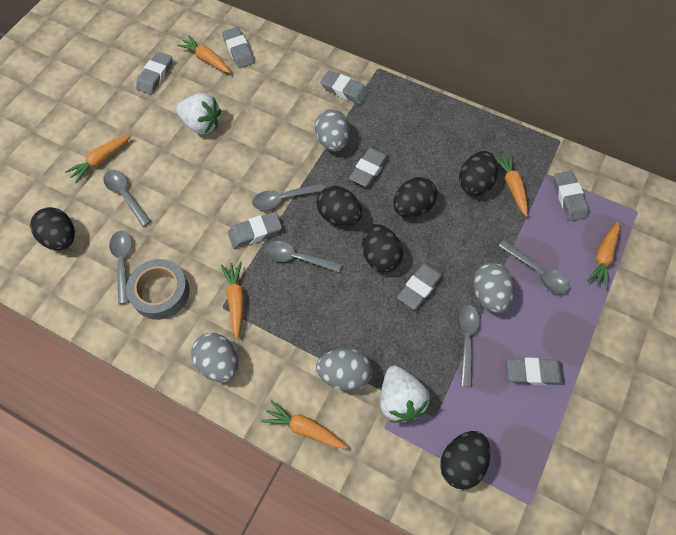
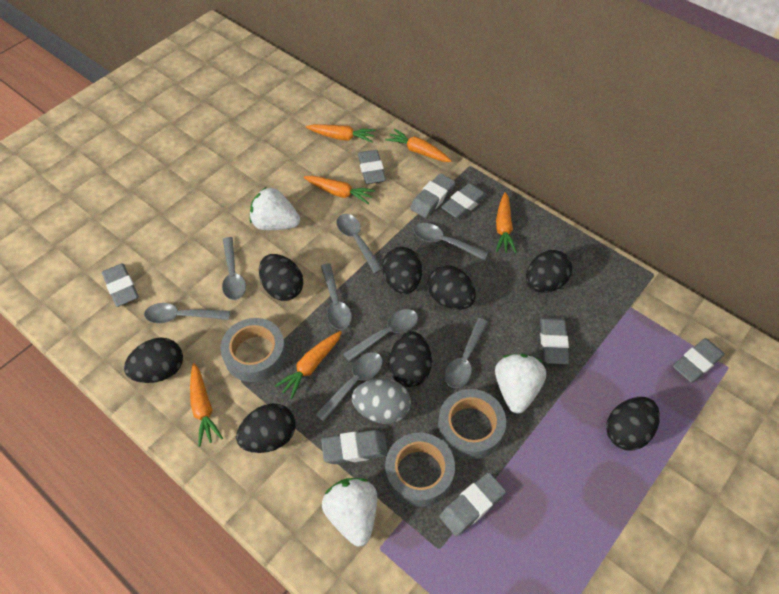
black egg: [30,207,75,251] [316,186,362,226] [362,224,403,273] [393,177,437,217] [440,431,490,490] [459,151,498,196] = 6 -> [124,338,183,383] [236,404,296,453] [259,254,303,301] [382,247,422,294] [389,331,432,387] [428,265,476,310] [526,250,572,293] [606,397,660,451] = 8
grey egg: [191,333,238,383] [315,109,350,152] [316,348,372,391] [473,263,515,313] = 4 -> [352,379,411,424] = 1
grey spoon: [103,170,151,227] [109,231,132,304] [252,183,326,210] [265,241,342,273] [456,305,480,387] [499,240,569,294] = 6 -> [144,303,230,323] [222,237,246,300] [315,352,383,422] [321,263,352,330] [336,214,382,274] [343,309,418,362] [414,223,488,260] [445,318,488,388] = 8
grey tape: [126,259,190,320] = 1 -> [220,318,286,382] [385,433,455,507] [438,389,506,459] = 3
white strawberry: [176,93,221,134] [380,366,430,423] = 2 -> [250,187,300,230] [322,478,377,547] [495,354,546,413] = 3

